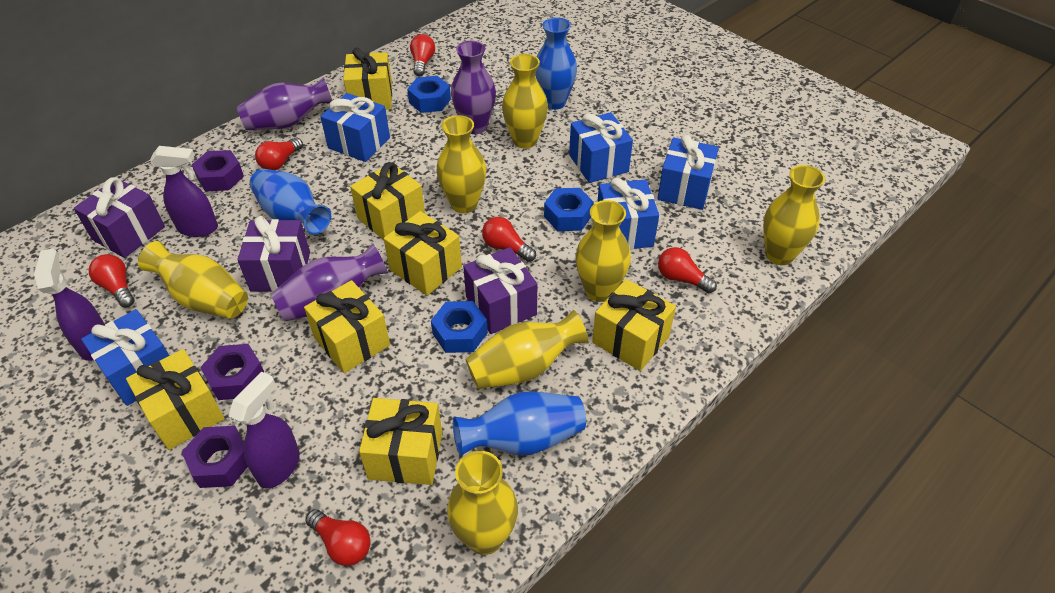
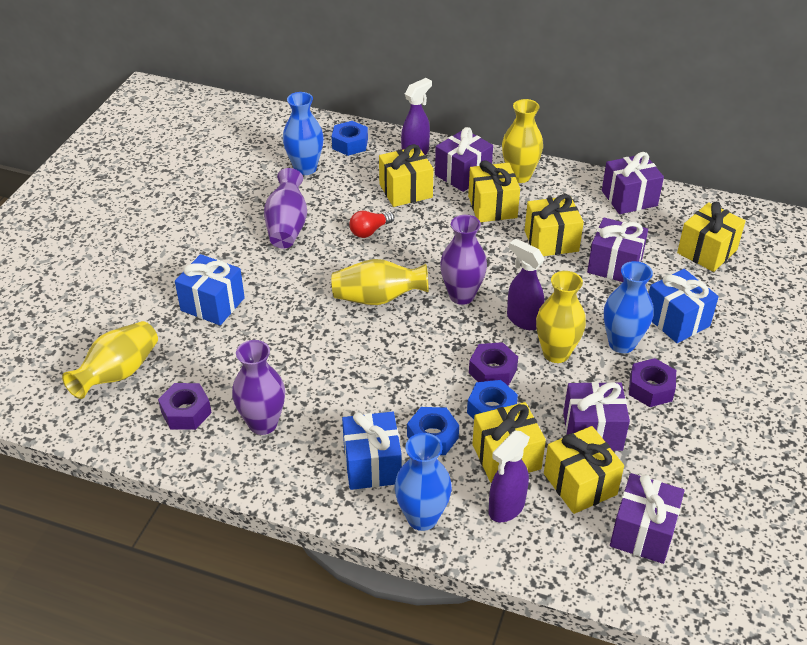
blue gift: [81,309,169,406] [320,93,390,162] [569,112,633,183] [597,178,659,250] [657,135,719,210] = 5 -> [175,254,245,325] [342,412,402,490] [649,269,719,343] = 3
purple gift: [74,177,165,258] [237,216,310,292] [463,247,537,334] = 3 -> [435,127,493,192] [563,382,630,451] [587,218,648,282] [602,152,664,214] [610,473,685,564] = 5
red light bulb: [89,254,135,308] [255,138,303,170] [305,509,371,566] [410,34,435,76] [482,217,536,262] [658,247,717,293] = 6 -> [349,211,394,238] = 1
yellow gift: [126,349,225,450] [304,280,390,373] [343,47,392,110] [350,162,425,240] [359,398,442,485] [384,211,462,295] [592,279,676,371] = 7 -> [379,144,434,207] [468,160,520,222] [472,402,546,483] [525,194,584,256] [544,426,624,514] [677,202,746,272] = 6
yellow vase: [138,241,248,319] [436,115,486,213] [447,451,518,555] [465,310,588,389] [502,54,548,148] [576,200,631,302] [763,165,825,265] = 7 -> [62,321,158,399] [331,259,429,305] [502,99,543,183] [536,271,586,363] = 4

